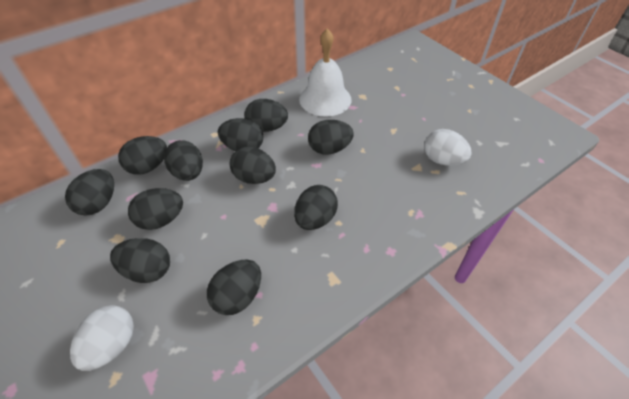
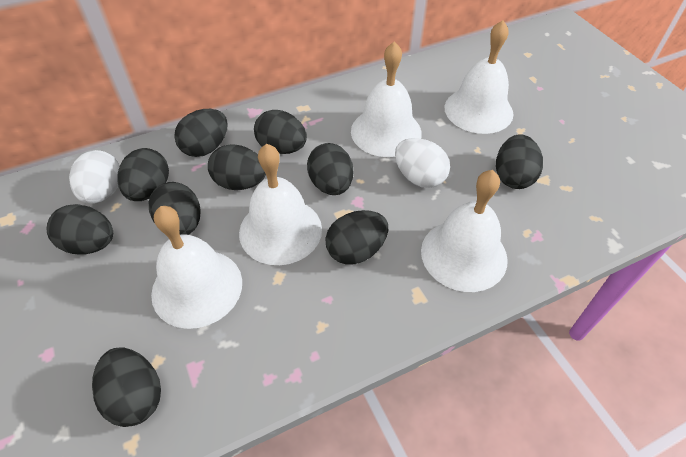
black egg: [65,169,114,216] [110,238,170,283] [118,136,167,175] [128,188,183,230] [164,140,203,181] [207,260,261,315] [218,118,263,151] [230,147,276,184] [245,99,288,132] [294,185,338,230] [308,120,354,155] = 11 -> [46,204,113,254] [92,347,161,427] [117,148,169,201] [149,182,200,235] [174,109,228,157] [208,144,266,190] [254,110,307,154] [307,143,353,195] [326,210,388,264] [496,134,543,189] = 10
white bell: [299,29,352,117] = 1 -> [151,206,242,329] [239,144,322,265] [351,42,422,157] [421,170,508,292] [444,20,513,134] = 5

